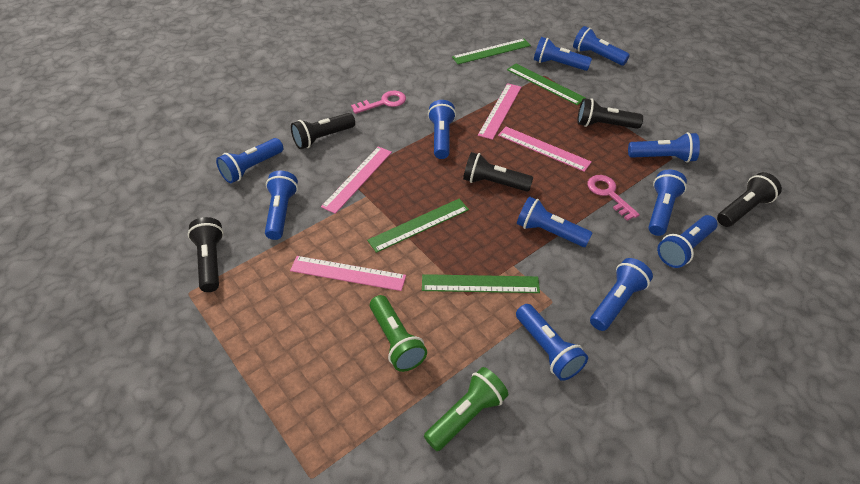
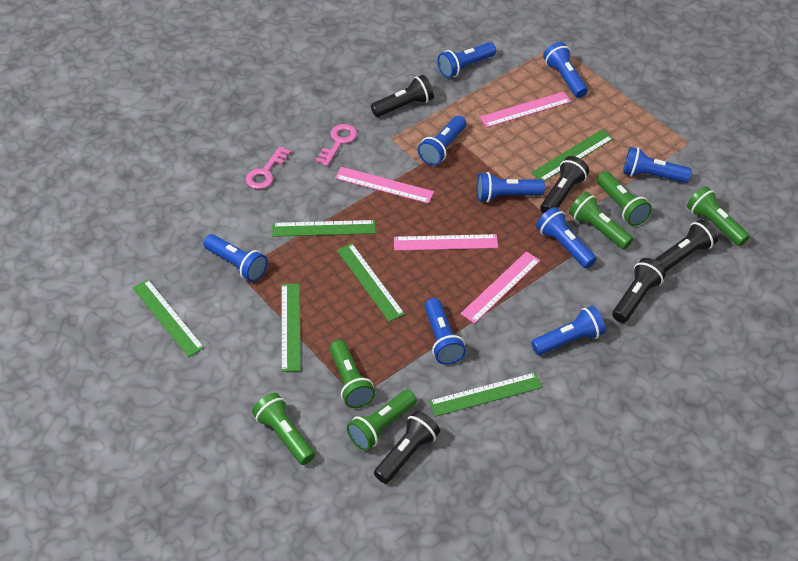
blue flashlight: [216,138,283,183] [265,171,298,240] [428,100,456,159] [516,304,588,381] [517,196,592,247] [534,37,592,71] [573,26,630,66] [590,258,653,331] [628,132,700,163] [648,170,687,236] [657,215,717,268] = 11 -> [203,234,268,282] [418,116,466,166] [424,298,466,365] [437,42,496,78] [477,172,545,202] [531,306,606,355] [536,207,597,269] [543,42,588,98] [623,147,692,183] = 9
green flashlight: [370,295,427,372] [424,367,509,451] = 2 -> [252,393,315,465] [330,340,375,408] [347,390,417,451] [569,192,633,249] [597,171,652,226] [687,186,750,246] = 6
green ruler: [367,199,469,253] [422,274,540,293] [452,39,531,64] [507,63,586,105] = 4 -> [133,279,204,357] [272,220,376,237] [281,283,301,372] [337,243,405,322] [429,372,542,417] [531,130,614,181] = 6

